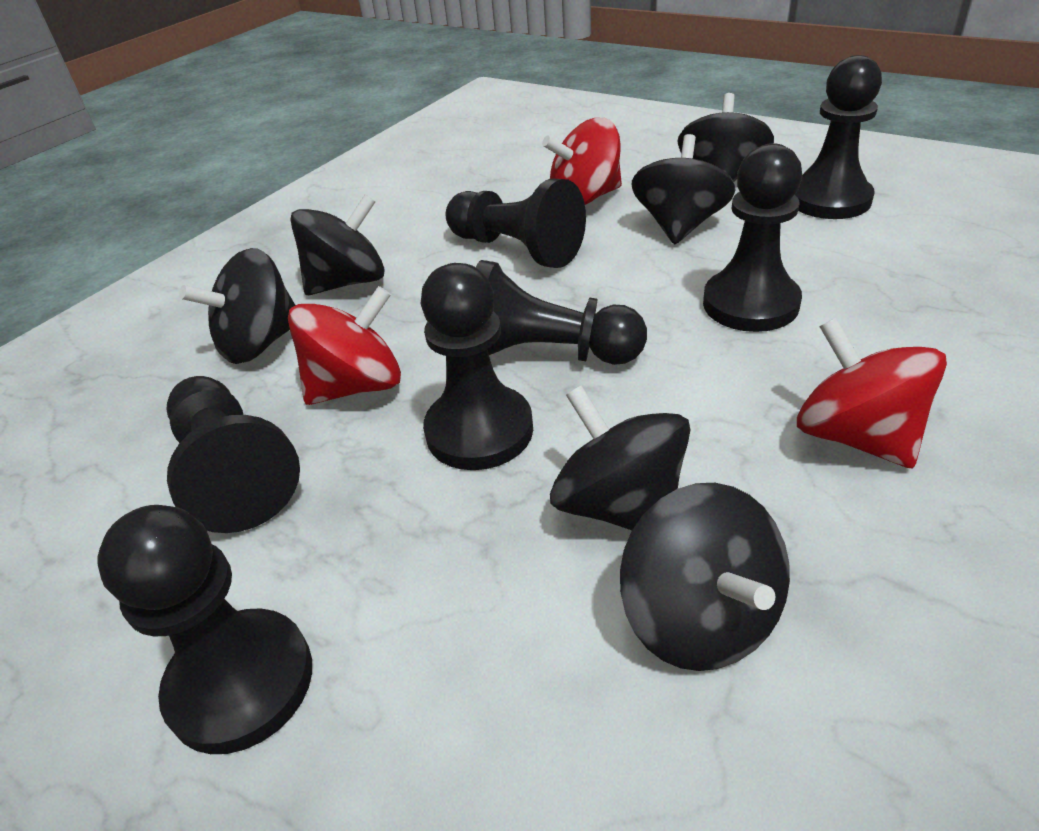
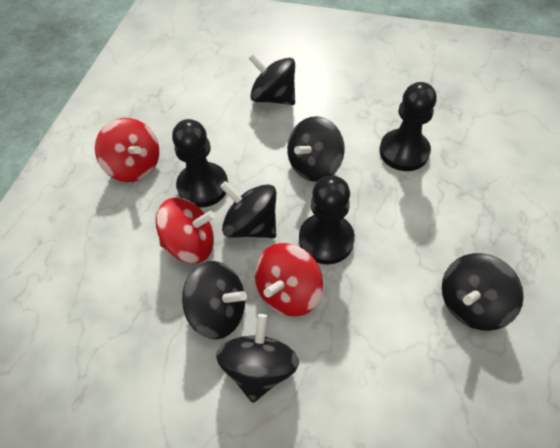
black pawn: [97,505,312,754] [167,376,300,533] [421,263,533,470] [446,178,586,268] [476,260,647,365] [703,143,802,332] [795,55,882,219] = 7 -> [172,119,228,208] [299,175,355,264] [380,82,437,171] = 3

